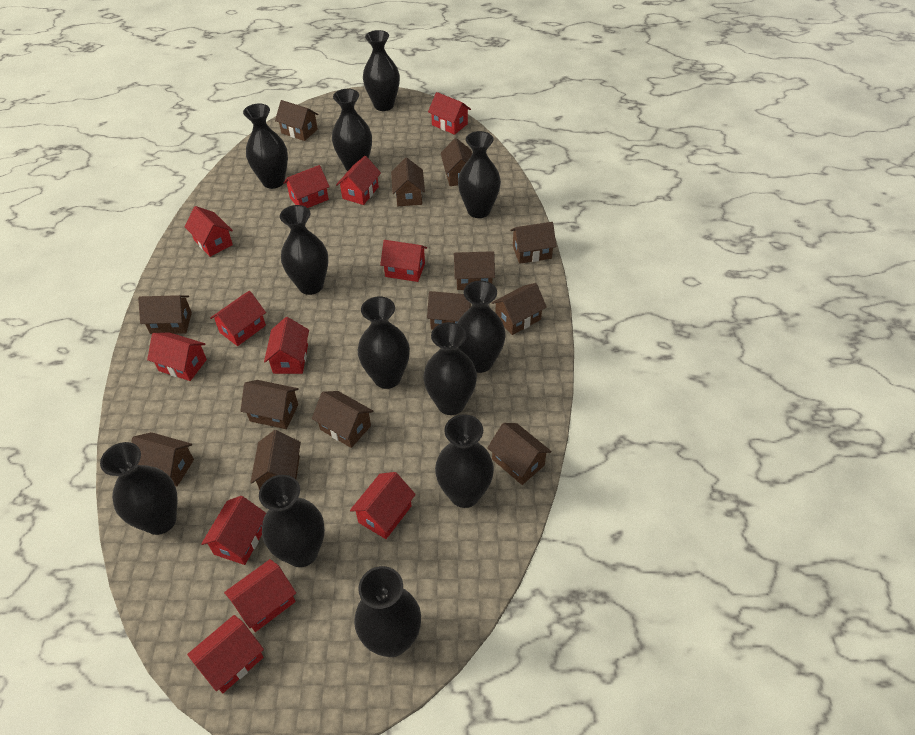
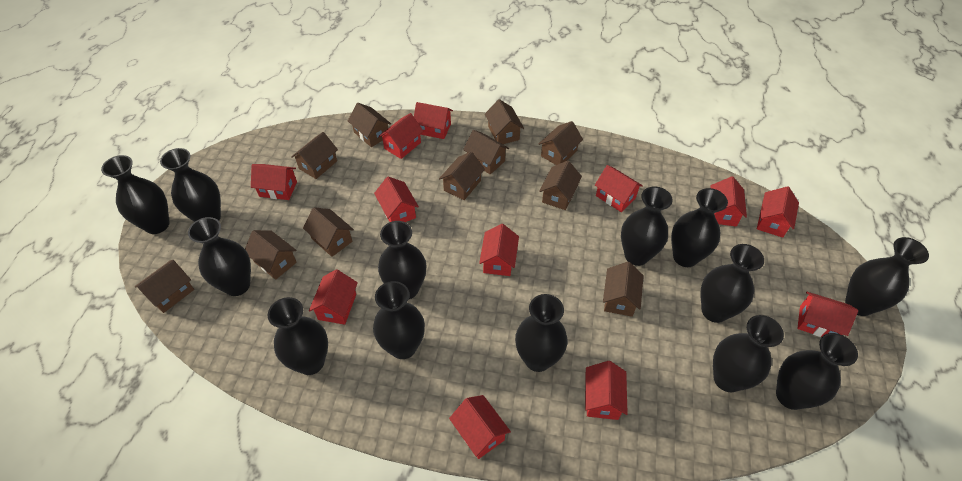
black vase: [100,442,177,535] [243,104,288,189] [259,475,325,567] [280,205,328,295] [332,89,372,171] [354,566,421,657] [358,296,410,389] [363,30,400,111] [423,322,477,415] [435,414,494,508] [457,280,506,373] [458,131,501,218] = 12 -> [101,155,170,234] [160,148,221,222] [188,217,251,296] [268,297,328,375] [373,281,425,359] [378,221,426,299] [515,294,567,372] [621,187,673,266] [671,188,728,267] [701,244,764,323] [713,315,784,392] [776,333,858,410] [845,237,929,316] = 13
brown house: [131,432,194,487] [138,295,192,334] [241,380,299,429] [250,430,301,490] [275,100,319,141] [312,391,374,448] [391,158,425,206] [427,291,470,330] [441,138,472,186] [454,251,495,290] [487,423,552,485] [492,283,547,335] [510,222,556,264] = 13 -> [135,260,194,313] [245,230,297,280] [291,132,338,179] [303,207,354,257] [348,103,391,147] [439,152,485,200] [463,130,509,175] [485,99,524,144] [539,121,583,165] [539,161,582,210] [603,262,644,317] = 11

